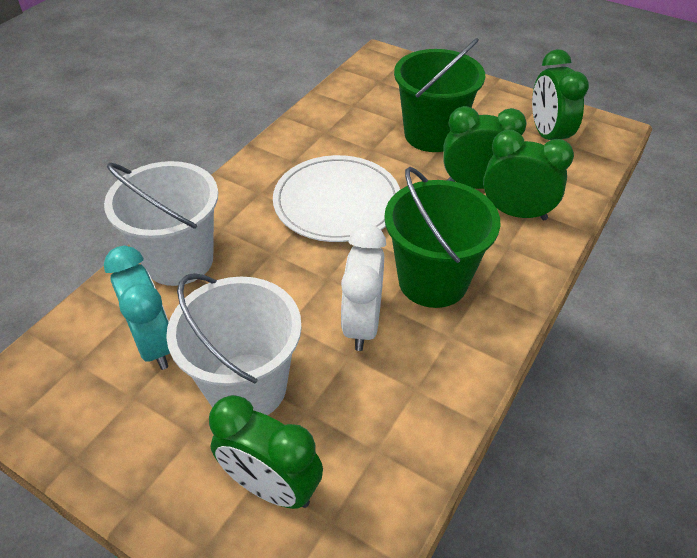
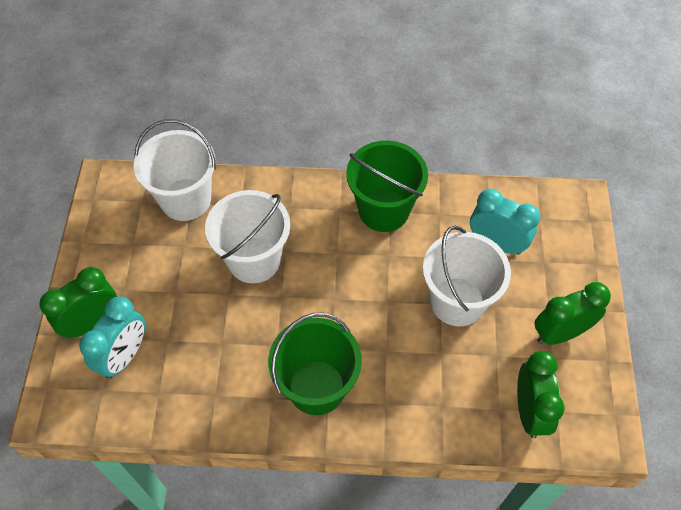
green clock: [209,395,323,509] [443,106,527,189] [483,130,574,220] [532,49,589,140] = 4 -> [39,267,117,338] [517,351,565,438] [534,282,611,345] = 3
turquoise clock: [104,246,170,370] = 1 -> [79,297,145,379] [470,189,540,255] = 2
white bucket: [104,161,218,286] [166,273,302,415] = 2 -> [134,119,216,221] [205,190,290,283] [423,226,511,326] = 3
white clock: [341,225,386,351] = 1 -> none = 0
white plate: [273,155,400,242] = 1 -> none = 0

